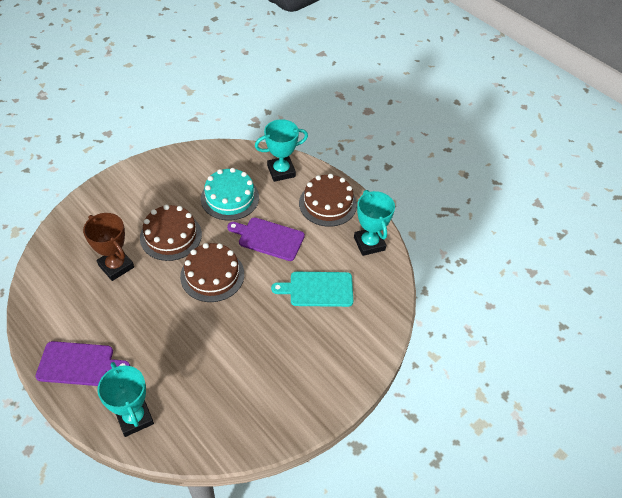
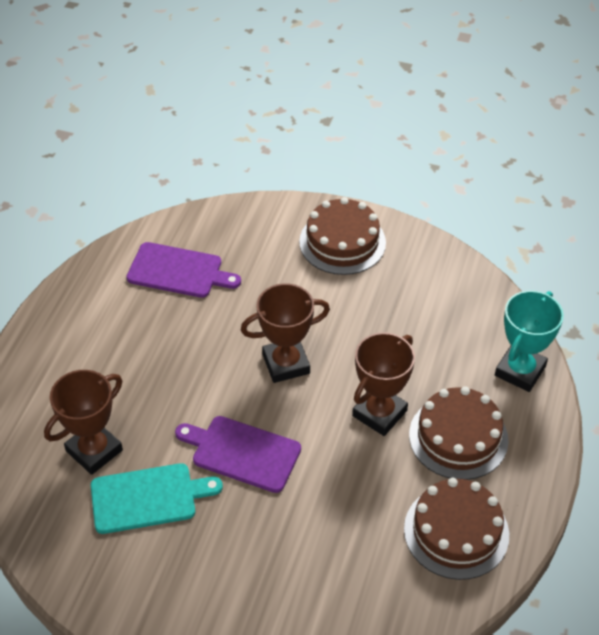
brown trophy: [83,213,134,281] = 1 -> [44,370,123,475] [241,283,330,383] [352,332,415,436] = 3
turquoise cake: [201,168,259,221] = 1 -> none = 0
turquoise trophy: [97,362,154,437] [255,119,308,182] [354,190,395,256] = 3 -> [495,290,564,392] = 1

